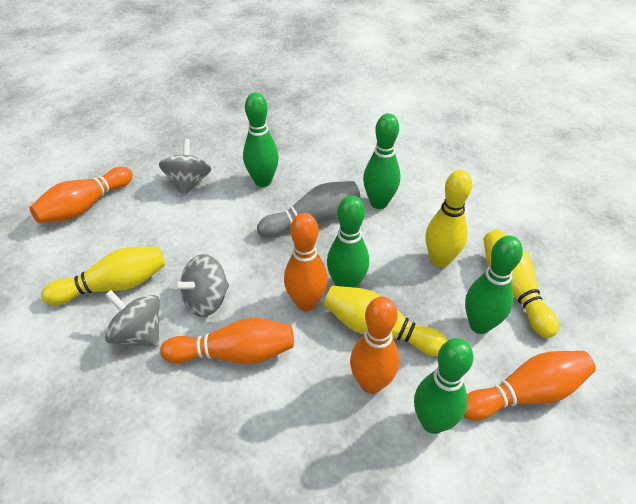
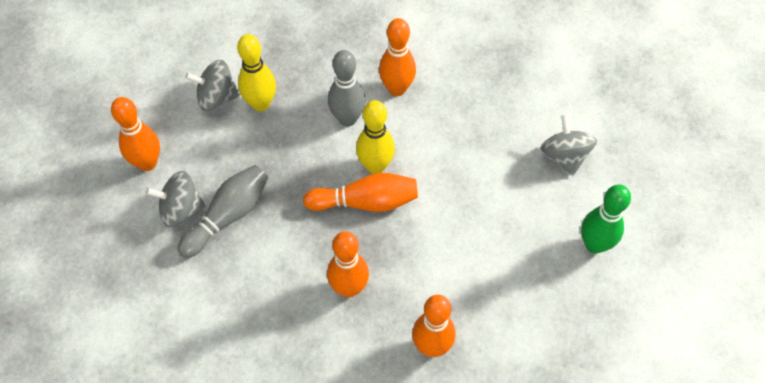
green bowling pin: [243,92,279,187] [327,195,369,288] [363,113,400,209] [414,338,473,434] [465,236,523,334] = 5 -> [581,185,631,254] = 1
grey bowling pin: [257,181,360,238] = 1 -> [177,165,269,258] [328,50,366,127] = 2
yellow bowling pin: [41,247,165,305] [324,286,448,356] [425,170,472,268] [484,229,559,338] = 4 -> [237,34,276,111] [356,100,395,174] = 2

